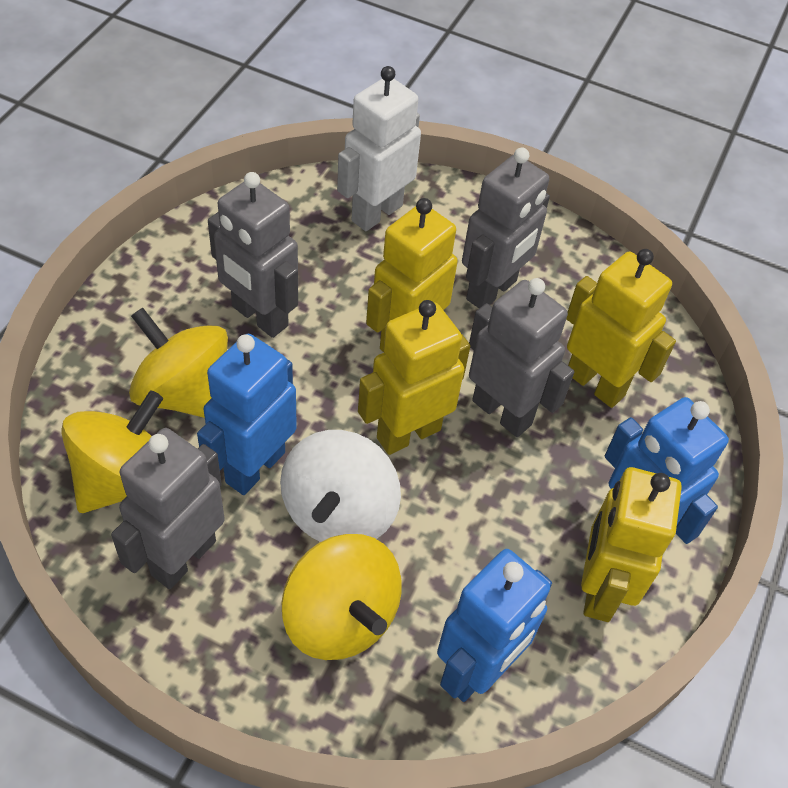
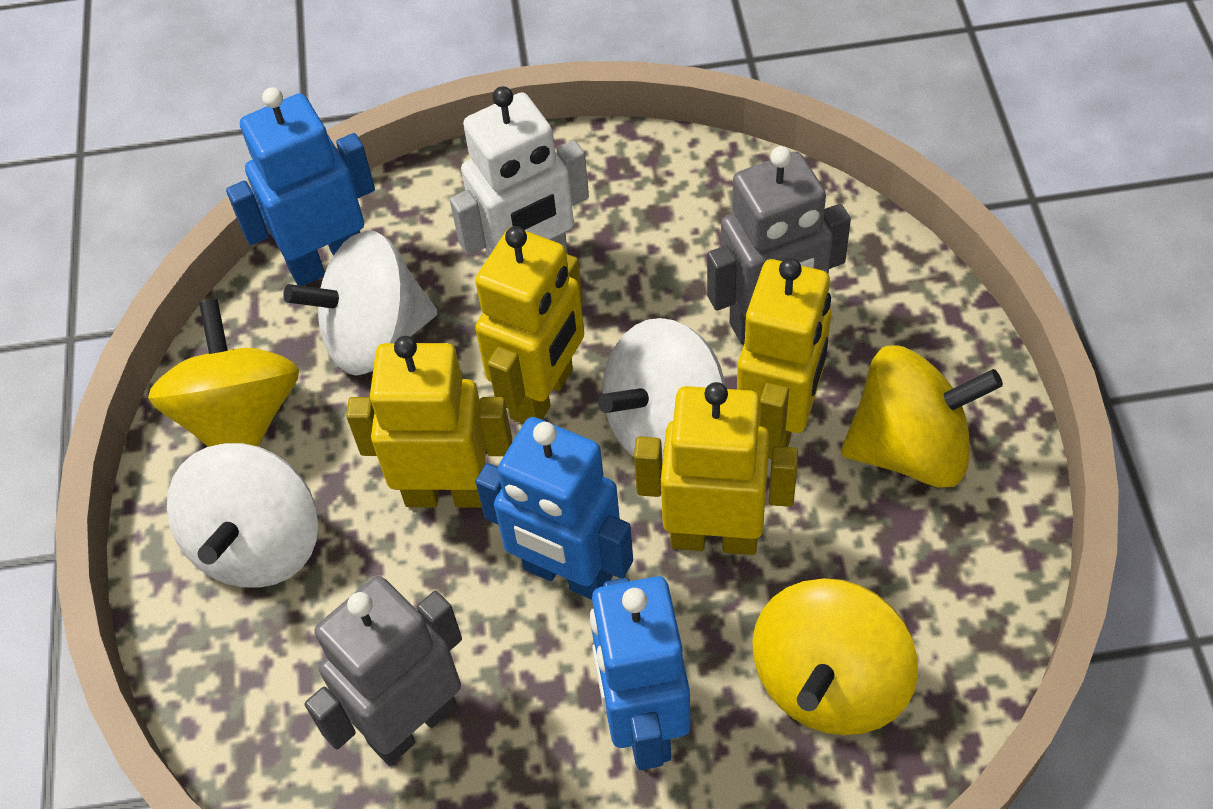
grey robot: [111,428,225,589] [208,172,298,338] [462,148,550,308] [469,278,574,437] = 4 -> [305,576,462,766] [707,146,851,345] = 2
white spinning top: [280,430,401,542] = 1 -> [167,443,318,588] [283,230,437,376] [598,318,725,462] = 3

